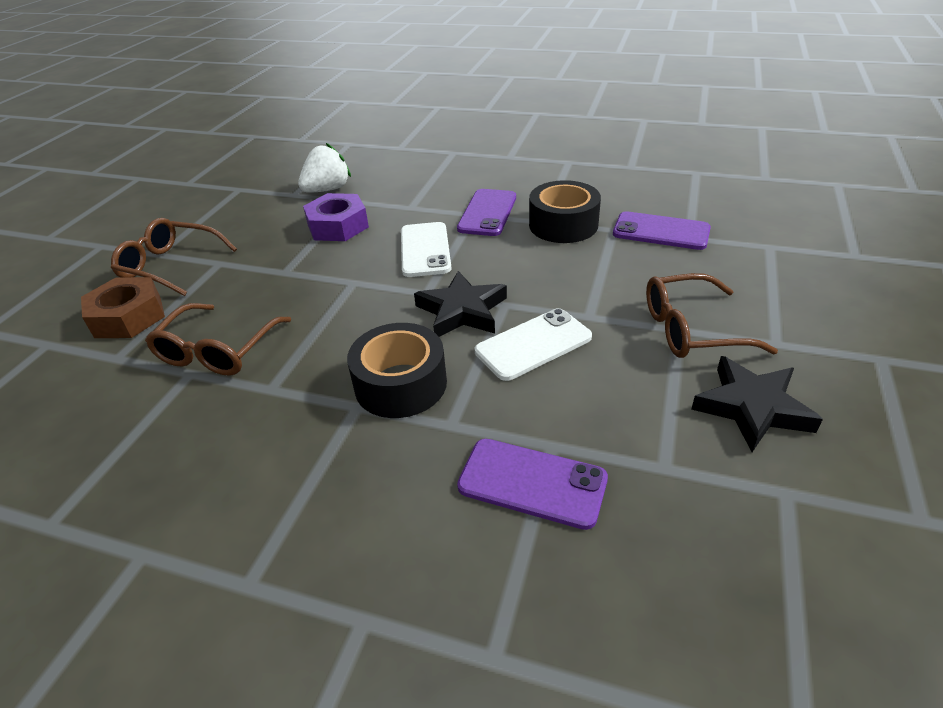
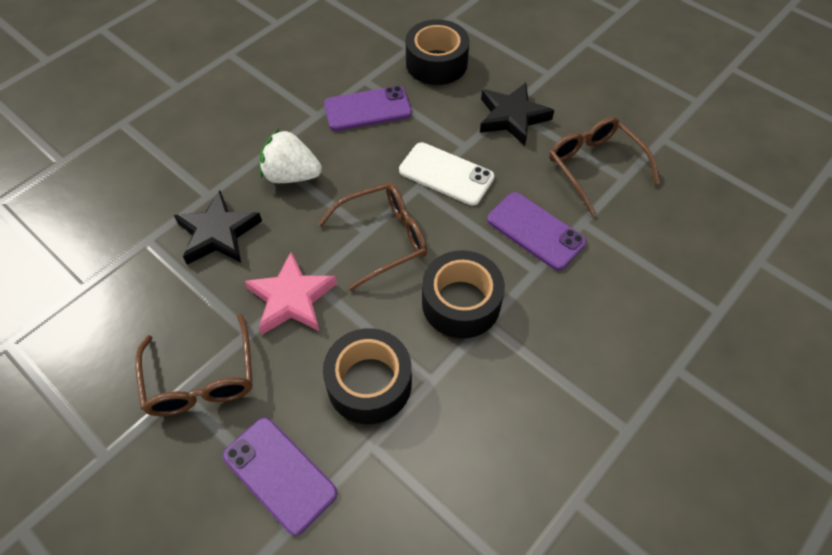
black tape: [347,323,447,418] [529,180,601,243] = 2 -> [323,328,412,424] [406,19,470,85] [422,250,505,339] = 3
brown nut: [81,277,165,338] = 1 -> none = 0
pink star: none = 0 -> [245,252,337,334] = 1
purple nut: [303,193,369,241] = 1 -> none = 0
white phone: [401,222,452,277] [475,308,592,381] = 2 -> [399,142,494,205] = 1

